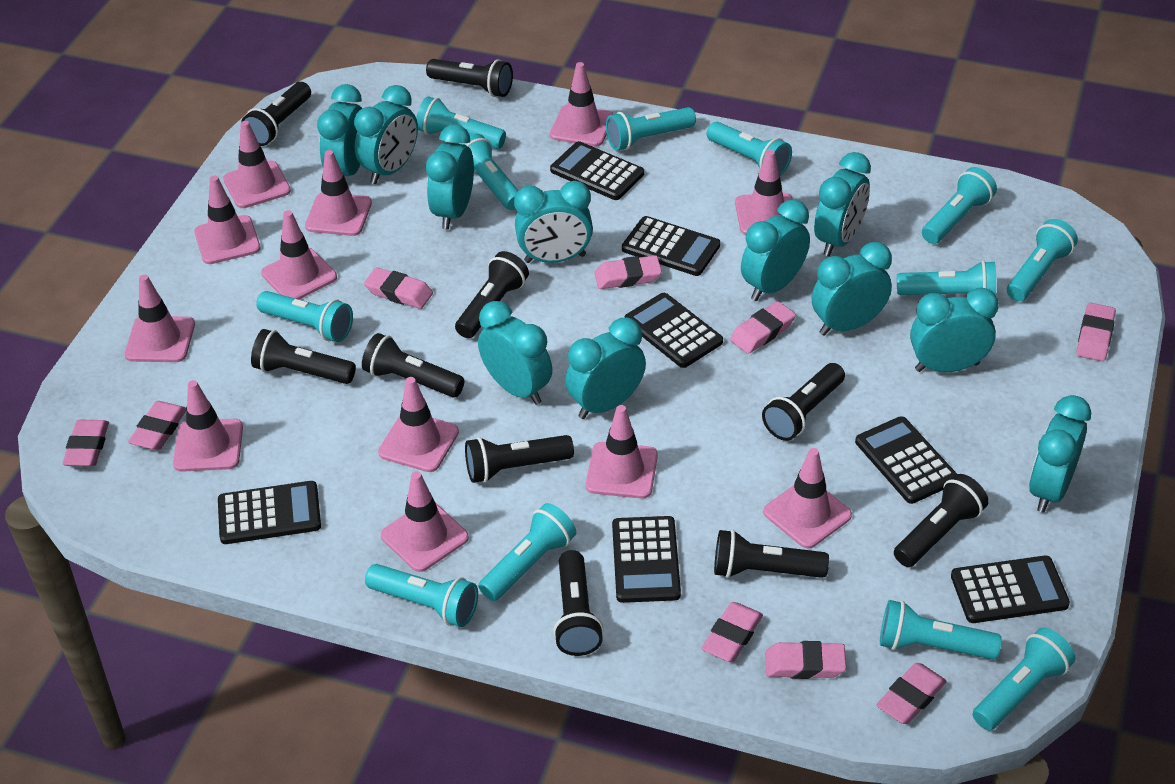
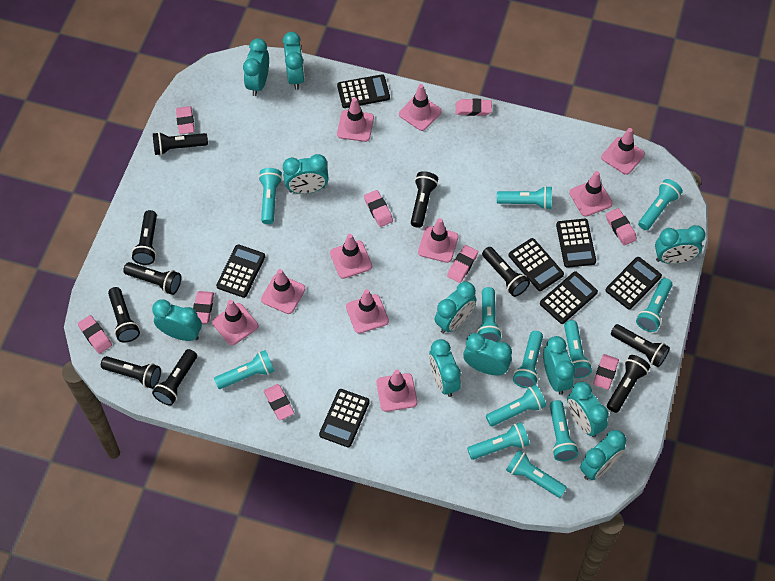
pink traffic cone: [125,275,195,362] [173,380,243,472] [194,176,260,264] [223,121,291,208] [261,210,337,299] [305,150,372,236] [378,377,459,472] [381,471,469,572] [550,62,613,147] [586,405,658,499] [735,150,793,235] [763,448,852,549] = 12 -> [212,300,258,345] [261,269,305,314] [330,234,372,279] [337,98,374,142] [346,289,389,334] [376,369,417,412] [399,84,442,131] [418,218,458,263] [569,171,612,217] [601,128,645,175] = 10

